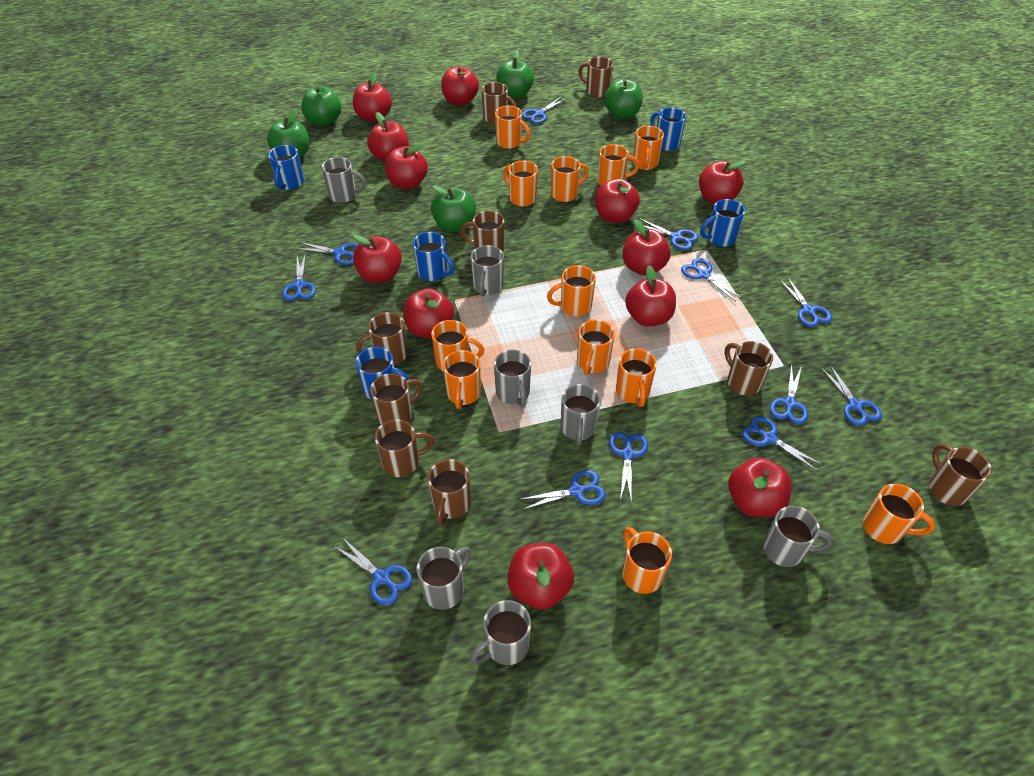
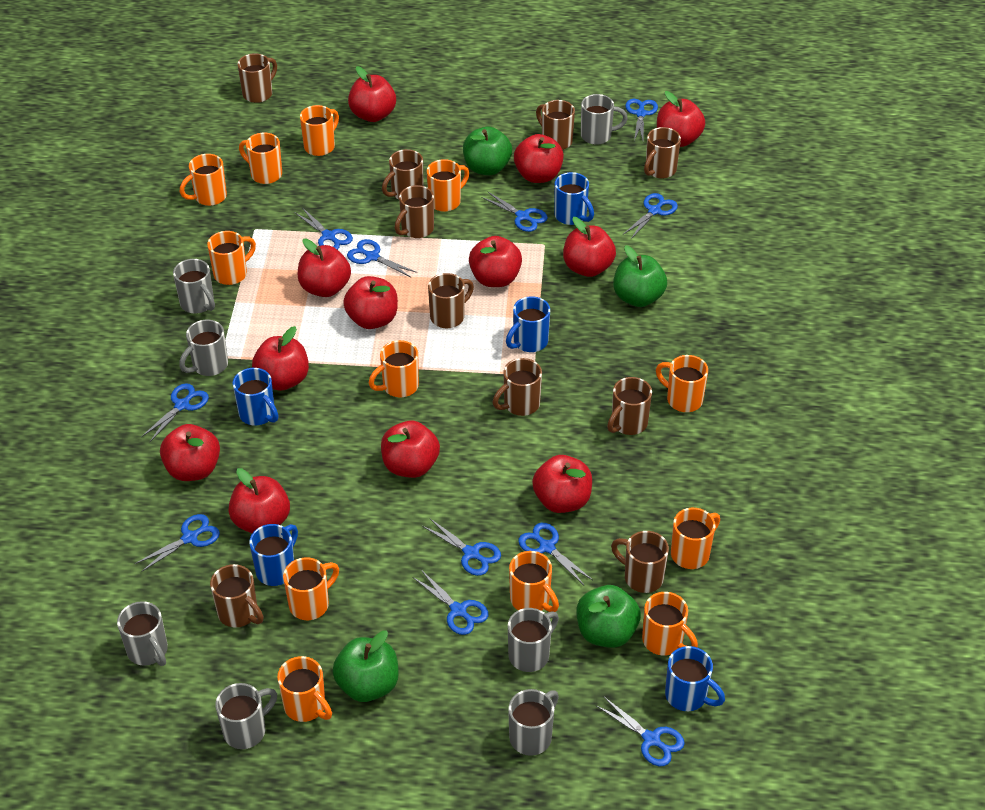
blue scissors: [282,253,316,301] [296,242,359,265] [334,537,412,605] [519,470,606,510] [522,97,566,124] [609,432,648,500] [639,218,699,250] [681,258,742,302] [742,416,822,472] [770,363,808,424] [779,277,832,327] [821,365,882,426] = 12 -> [135,514,220,572] [141,383,209,442] [294,208,353,250] [347,239,418,278] [412,570,489,635] [422,518,501,576] [481,192,548,232] [518,523,593,586] [596,697,685,766] [624,193,678,239] [625,99,658,141] = 11
brown mug: [356,312,408,365] [370,373,422,425] [375,420,434,477] [428,459,471,526] [460,211,504,252] [482,82,517,124] [578,57,613,98] [724,341,773,396] [929,444,992,506] = 9 -> [210,564,264,628] [238,53,277,103] [382,149,423,199] [395,185,434,238] [428,273,474,328] [493,358,542,416] [536,100,575,150] [607,377,652,435] [611,531,669,593] [644,127,681,179] = 10
green apple: [267,110,309,158] [301,86,341,126] [431,185,476,232] [496,50,534,99] [604,79,643,119] = 5 -> [332,630,399,702] [463,127,512,175] [576,585,641,648] [613,245,667,307] = 4

